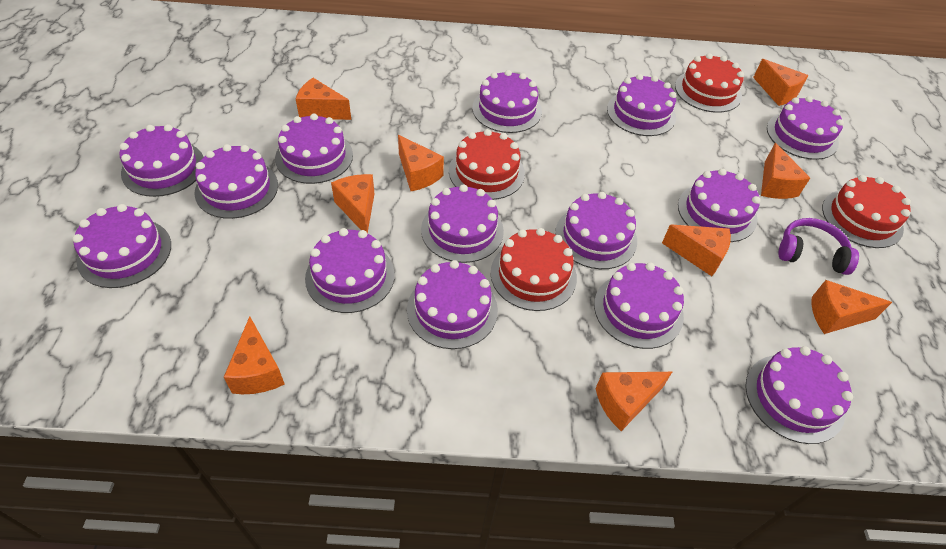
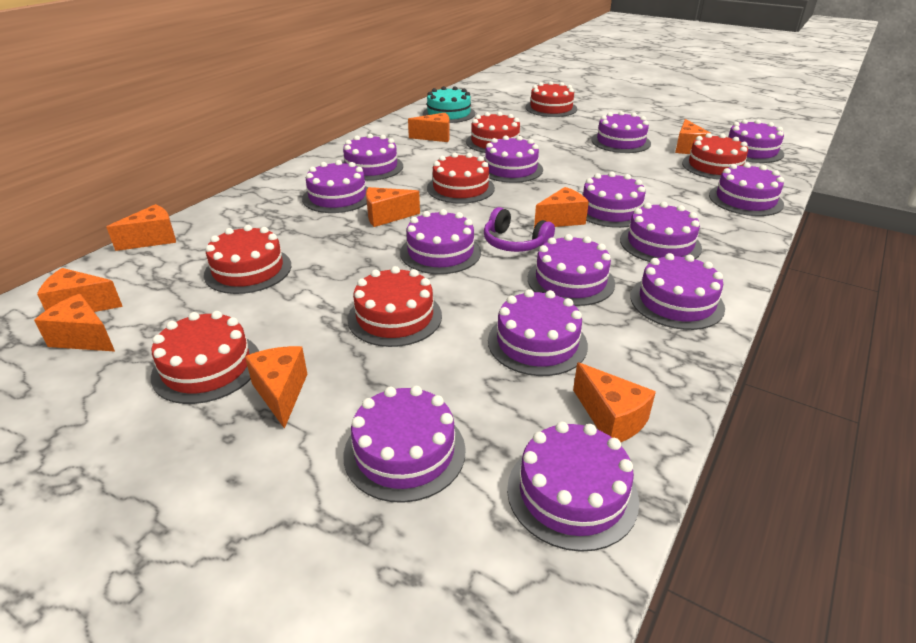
red cake: [449,129,525,200] [490,228,577,311] [675,53,744,113] [822,175,911,248] = 4 -> [151,311,259,404] [204,225,291,294] [347,266,442,347] [427,153,495,204] [466,112,520,153] [526,81,577,117] [682,133,748,180] = 7
turquoise cake: none = 0 -> [423,86,475,123] = 1

